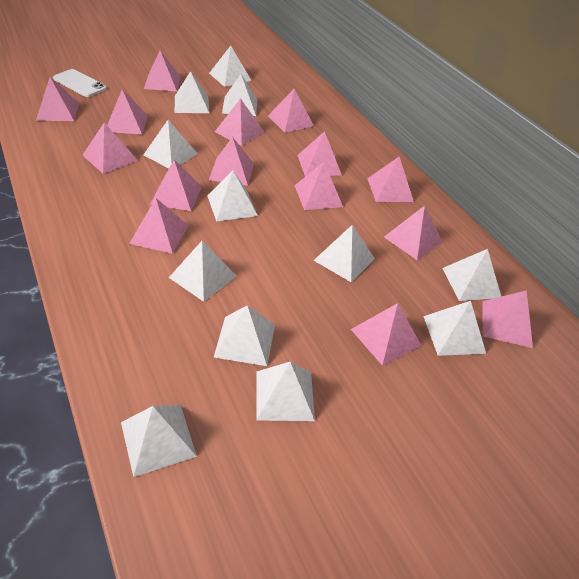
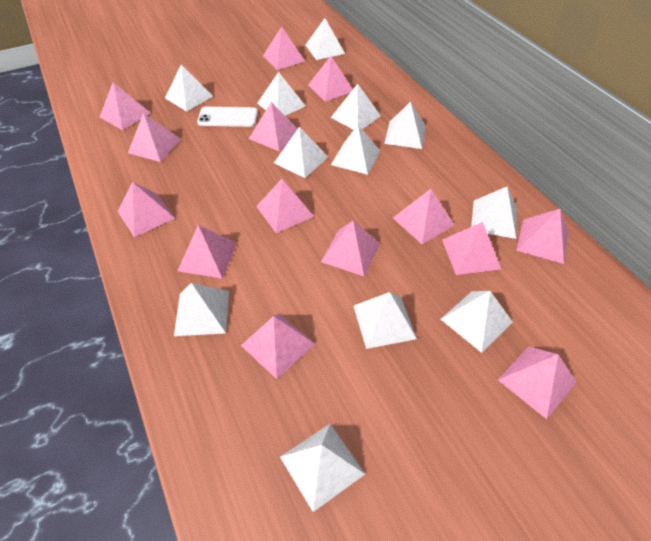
pink pyramid: [36,77,79,121] [82,122,138,174] [107,89,148,134] [129,198,189,254] [144,50,181,92] [150,160,202,211] [209,137,254,186] [215,98,264,146] [268,89,314,133] [294,162,343,210] [297,131,342,177] [351,303,422,366] [367,157,414,202] [384,206,442,260] [482,290,533,348] = 15 -> [100,83,150,130] [117,182,175,237] [128,113,181,162] [178,225,237,279] [241,313,315,379] [249,102,298,151] [256,179,314,233] [263,27,305,70] [308,56,353,102] [321,221,380,276] [393,189,454,244] [442,222,501,275] [498,346,577,419] [517,209,568,264] = 14

